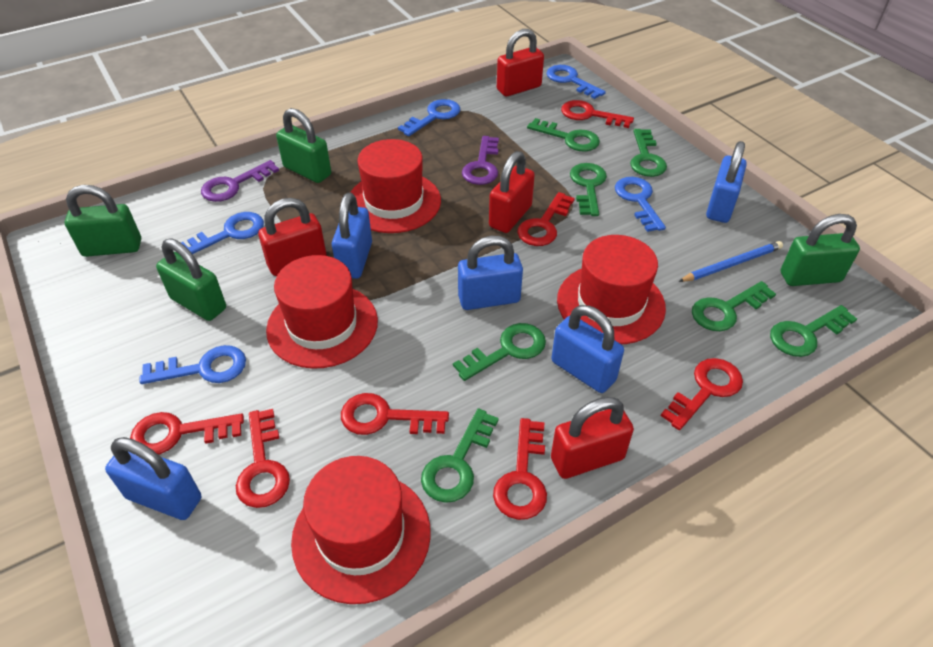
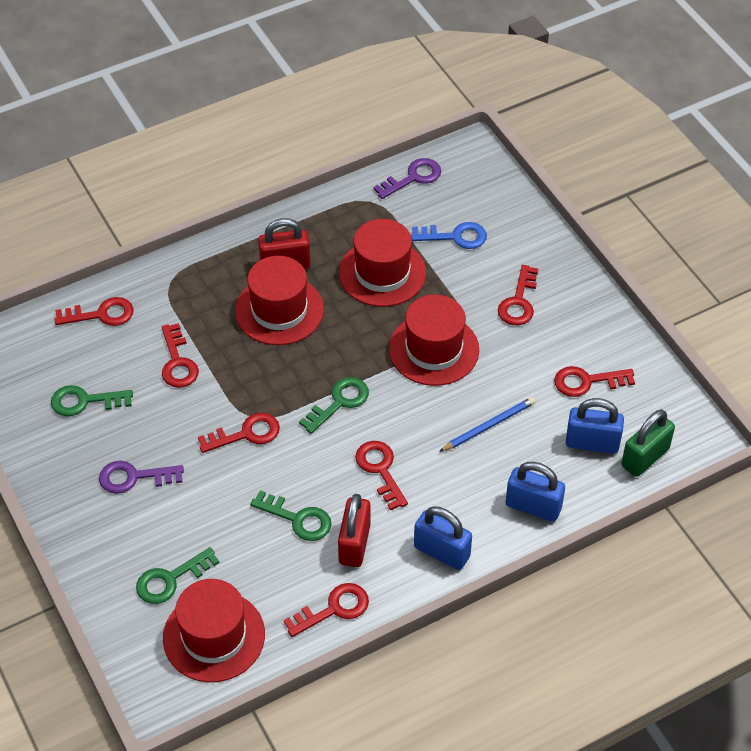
blue key: [139,345,246,384] [181,212,264,254] [398,99,460,136] [546,65,606,99] [615,177,666,232] = 5 -> [411,222,487,249] = 1
blue padlock: [105,437,201,520] [332,193,372,279] [458,236,523,310] [551,305,624,393] [706,141,747,223] = 5 -> [414,506,472,570] [506,462,565,522] [566,398,624,454] = 3
green key: [421,409,499,503] [453,323,546,381] [527,118,600,152] [570,163,607,216] [630,129,667,177] [692,281,776,331] [770,305,857,357] = 7 -> [51,385,133,416] [136,547,220,604] [250,490,332,541] [299,377,369,434] = 4
green padlock: [65,185,141,257] [156,239,226,321] [276,108,331,183] [781,214,860,286] = 4 -> [621,410,675,477] = 1
red padlock: [258,198,327,276] [489,151,535,233] [497,29,544,96] [551,397,634,479] = 4 -> [258,218,311,269] [338,494,371,567] = 2

